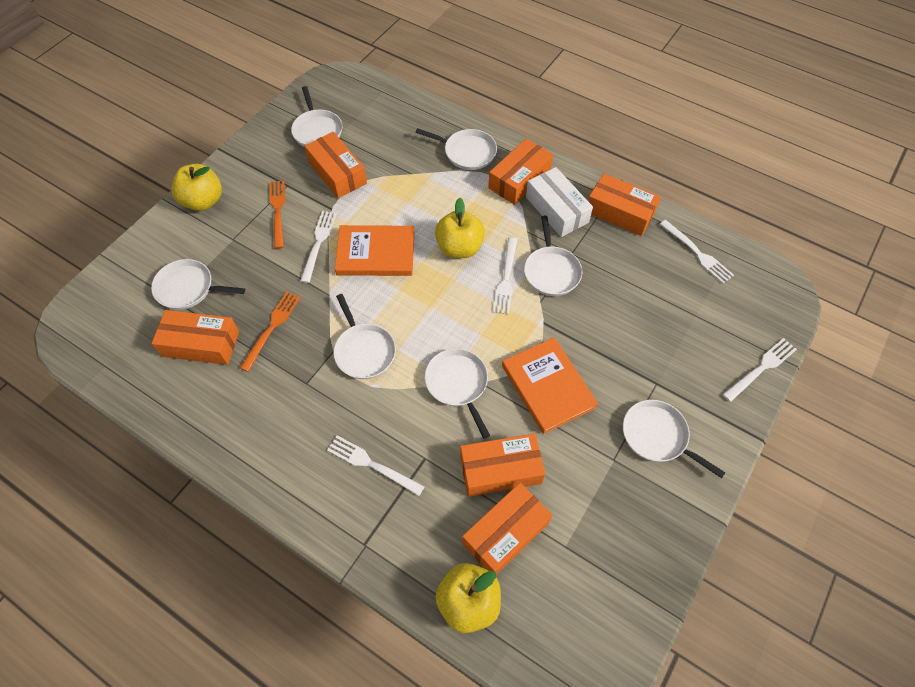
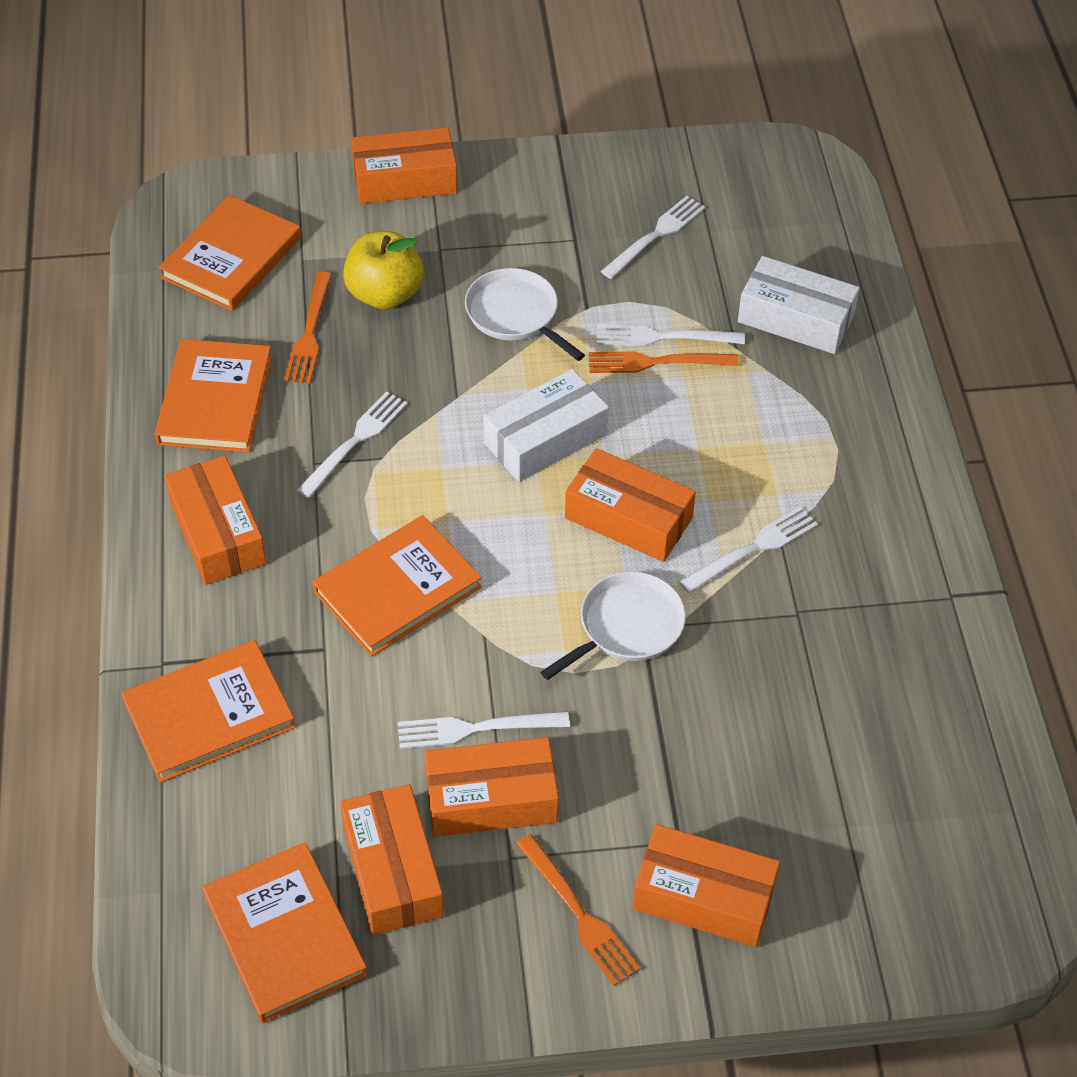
orange book: [335,225,414,276] [502,337,598,434] = 2 -> [122,640,296,783] [154,339,272,453] [158,195,301,311] [202,842,368,1023] [312,515,482,657] = 5
orange fork: [240,292,301,372] [269,180,285,249] = 2 -> [284,272,332,384] [516,834,640,986] [589,352,738,373] = 3
white box: [526,167,593,237] = 1 -> [483,369,609,482] [738,256,860,354] = 2
white pan: [151,259,245,310] [291,86,343,147] [333,294,396,379] [415,128,497,170] [425,348,490,438] [524,216,582,296] [623,400,725,478] = 7 -> [465,268,585,361] [540,571,686,680] = 2
yellow apple: [171,164,222,211] [435,198,485,258] [435,563,501,633] = 3 -> [343,231,424,309] = 1

